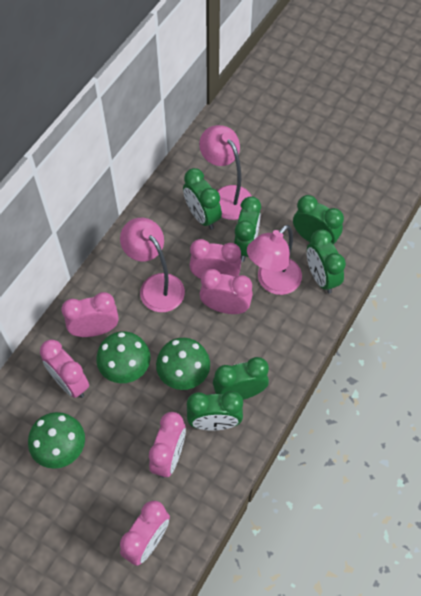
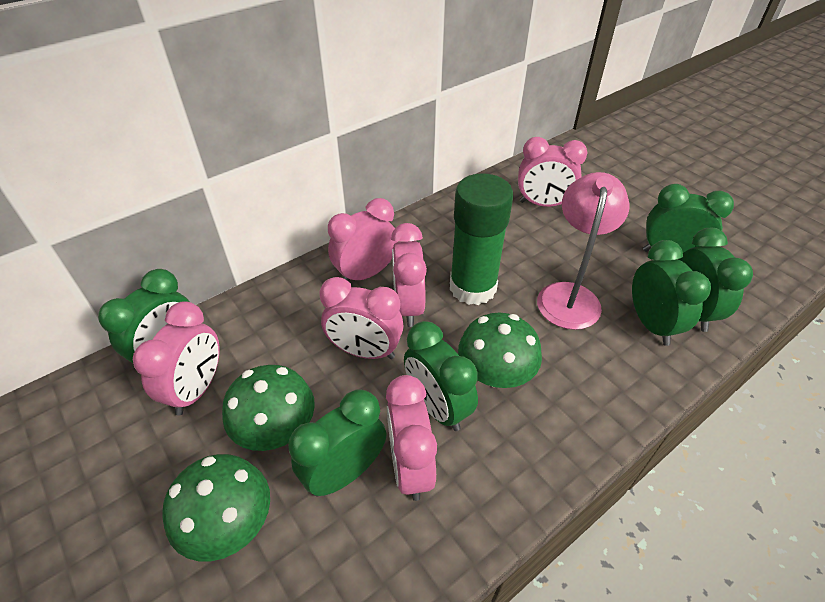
green glue stick: none = 0 -> [450,173,513,305] = 1
pink lamp: [120,218,185,312] [199,125,252,220] [247,225,302,295] = 3 -> [537,172,629,330] = 1

